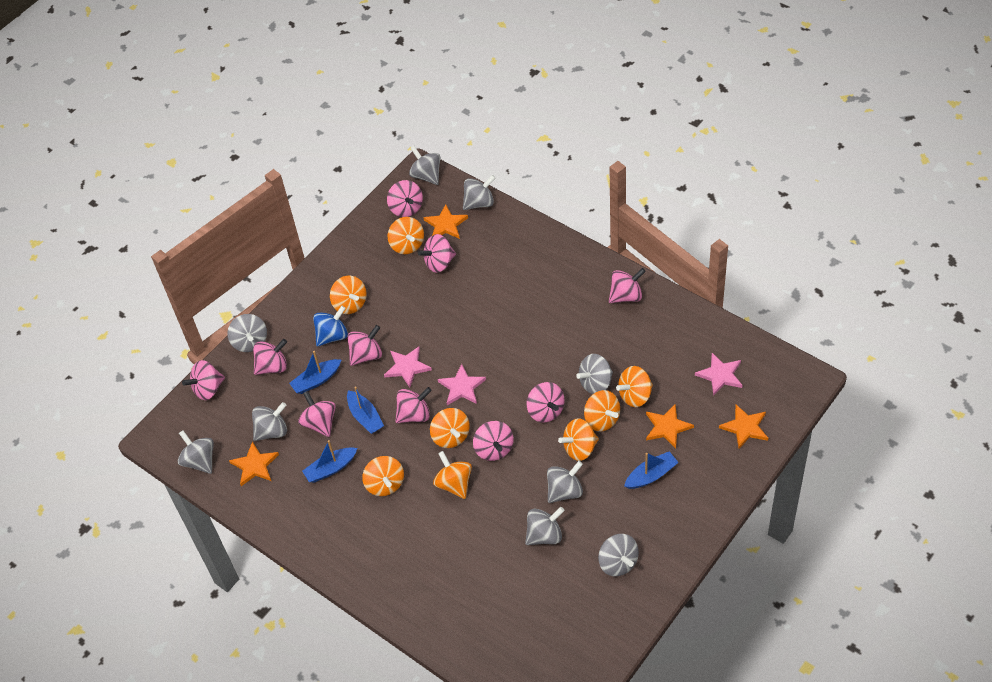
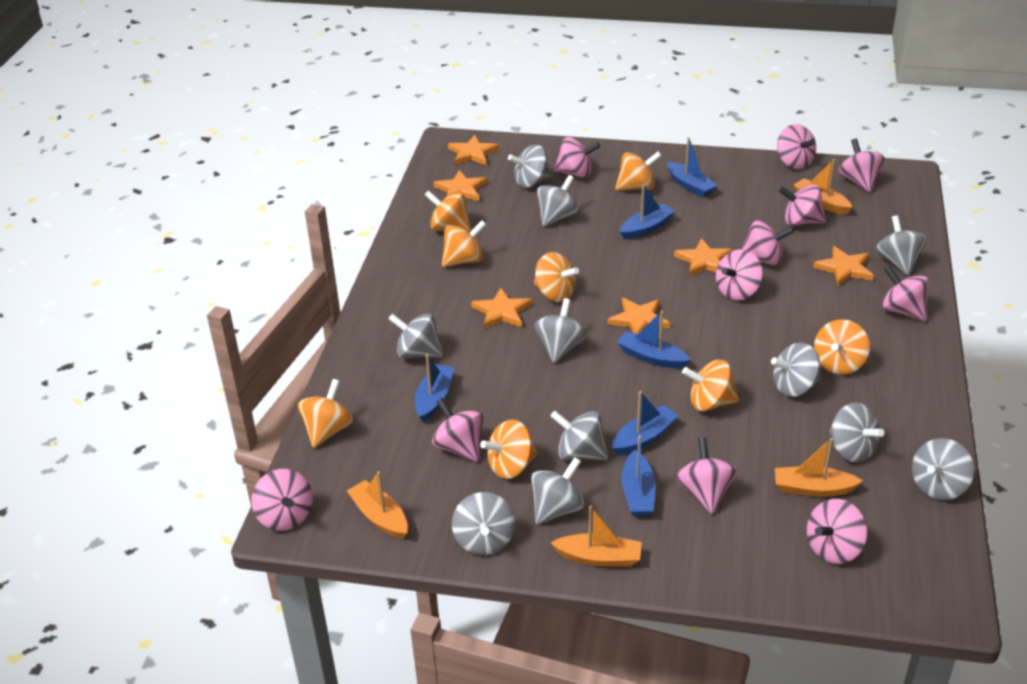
blue boat: [289,351,341,394] [302,440,358,482] [347,386,384,434] [624,451,679,489] = 4 -> [415,354,454,422] [612,391,679,455] [617,311,691,369] [620,184,675,240] [621,436,656,516] [667,137,718,197] = 6
blue spinning top: [313,306,348,346] = 1 -> none = 0
grey spinning top: [178,430,214,474] [227,314,267,352] [252,402,287,441] [409,146,440,185] [463,175,495,210] [525,507,564,545] [547,461,583,503] [576,354,613,394] [598,534,639,576] = 9 -> [388,313,444,358] [452,492,515,555] [508,145,553,188] [531,457,585,524] [534,298,587,363] [537,175,579,227] [550,411,609,460] [771,342,820,397] [829,403,884,462] [876,215,927,275] [912,438,974,500] = 11
orange boat: none = 0 -> [347,471,408,539] [550,505,642,566] [775,438,863,497] [794,159,852,215] = 4
orange star: [229,441,279,486] [423,204,468,239] [646,405,694,449] [719,405,768,449] = 4 -> [434,170,487,201] [448,135,499,165] [471,288,532,329] [607,298,670,334] [674,238,733,276] [813,246,874,286] = 6
pink spinning top: [182,360,225,400] [253,339,287,375] [298,391,336,437] [347,325,382,366] [387,180,423,217] [395,387,432,423] [418,234,456,273] [473,421,514,461] [526,382,565,423] [609,268,646,303] = 10 -> [251,469,313,531] [432,398,484,462] [553,137,600,178] [676,437,738,514] [716,249,763,300] [742,220,794,265] [777,124,816,169] [779,184,826,226] [807,499,867,564] [839,138,885,192] [882,266,929,321] = 11
pink star: [384,347,432,388] [438,364,486,405] [695,353,743,396] = 3 -> none = 0

